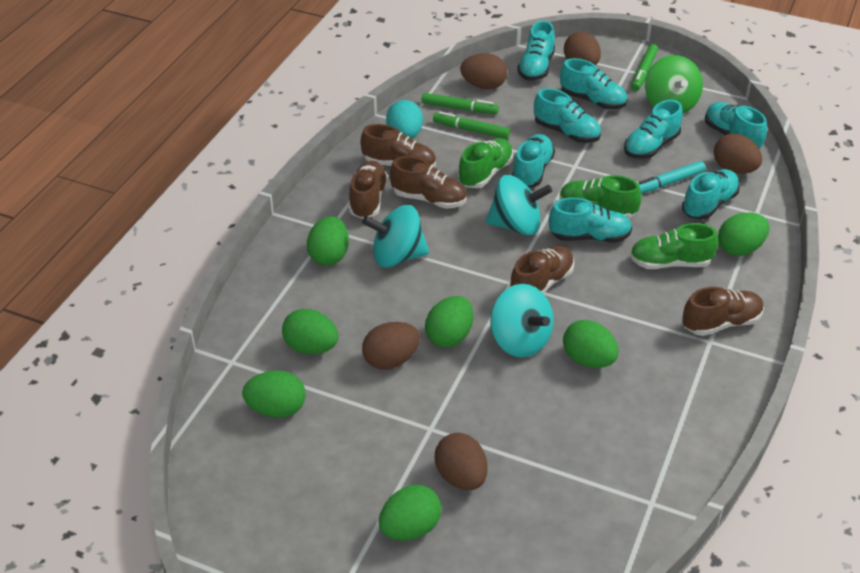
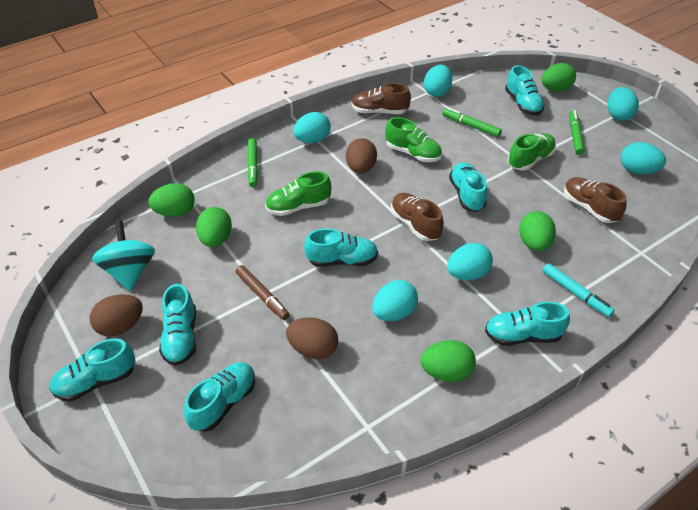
brown egg: [362,322,420,370] [435,433,488,490] [460,53,507,90] [564,32,601,66] [714,133,762,174] = 5 -> [90,294,143,336] [286,317,338,359] [346,138,377,174] = 3
brown marker: none = 0 -> [236,265,289,320] = 1
brown shoe: [349,161,388,219] [360,124,436,167] [390,156,467,209] [510,246,574,294] [682,287,764,336] = 5 -> [352,83,411,114] [391,193,444,241] [564,177,627,223] = 3
green egg: [242,370,306,418] [282,309,338,354] [307,216,349,266] [379,485,442,541] [425,296,473,348] [563,320,619,368] [718,212,770,256] = 7 -> [148,183,195,217] [196,207,232,247] [421,340,476,382] [519,211,556,251] [542,63,576,92] = 5
green spinning top: [645,55,703,113] = 1 -> none = 0
turquoise egg: [386,100,423,139] = 1 -> [293,112,331,143] [372,280,418,321] [424,65,452,97] [447,243,493,280] [608,87,639,121] [621,142,666,174] = 6
turquoise shoe: [512,134,555,187] [517,21,555,81] [534,88,601,143] [549,197,632,242] [560,58,627,109] [624,100,683,159] [682,169,740,220] [705,102,767,149] = 8 -> [49,338,135,402] [159,284,196,366] [184,362,255,432] [304,228,378,267] [449,162,487,212] [485,301,570,346] [505,65,545,115] = 7
turquoise spinning top: [362,205,429,268] [486,175,552,236] [490,284,554,358] = 3 -> [92,221,155,291] = 1

